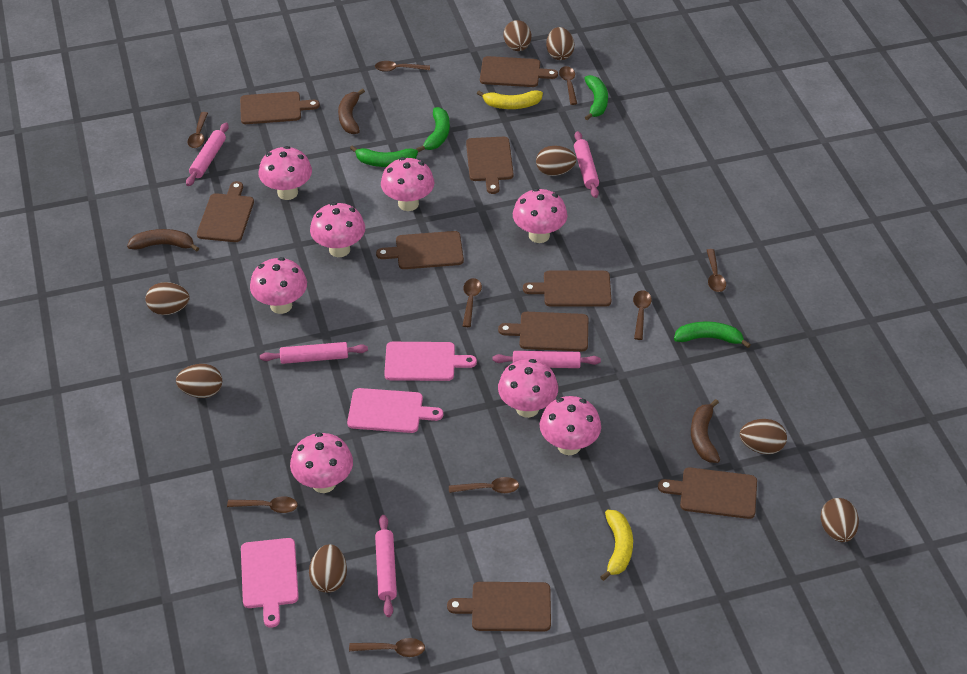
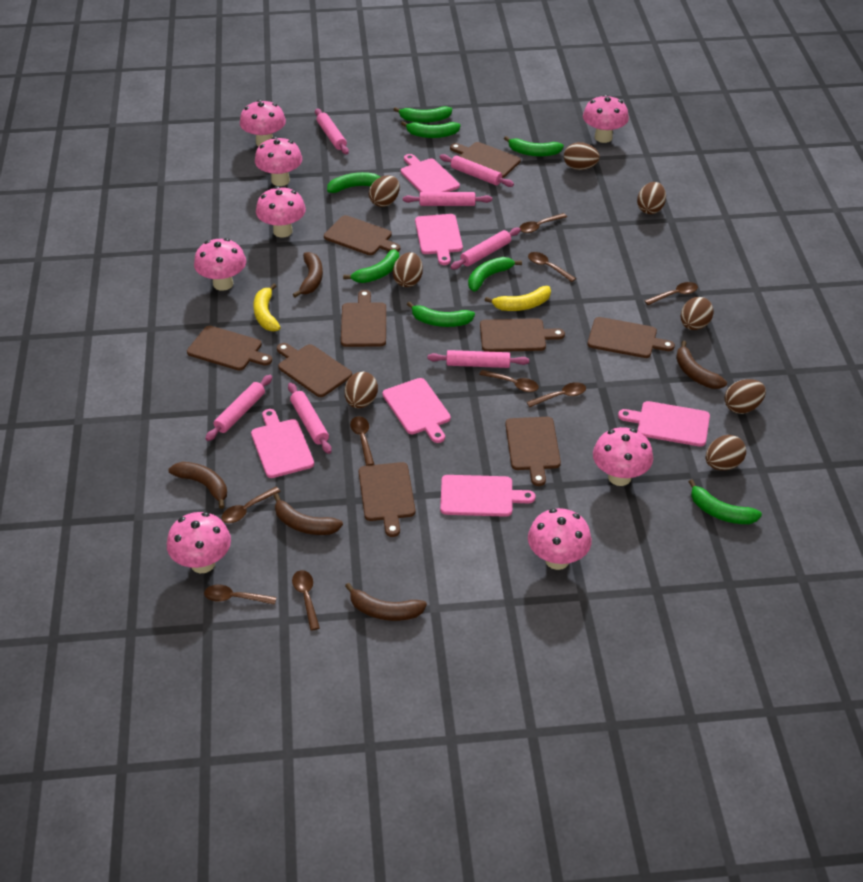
brown banana: [127,229,199,252] [338,89,365,134] [691,399,720,463] = 3 -> [168,462,227,509] [274,494,343,535] [293,252,323,298] [345,583,427,621] [676,341,727,389] = 5
green banana: [350,145,418,167] [416,107,450,152] [584,75,608,120] [674,321,751,348] = 4 -> [327,172,380,193] [343,249,399,283] [394,106,452,123] [401,121,461,138] [407,301,475,327] [468,257,522,292] [504,136,564,156] [688,479,762,524] = 8
pink cutting board: [241,538,299,628] [347,388,443,433] [384,342,477,381] = 3 -> [251,409,314,478] [382,378,451,443] [401,154,460,192] [415,214,463,265] [440,475,536,517] [618,401,710,447] = 6
pink rolling pin: [186,123,229,186] [260,342,368,364] [375,515,397,617] [492,351,601,368] [574,131,599,198] = 5 -> [205,375,272,441] [288,383,332,454] [315,108,349,154] [403,192,492,206] [428,350,529,368] [439,154,514,187] [450,227,521,269] = 7

